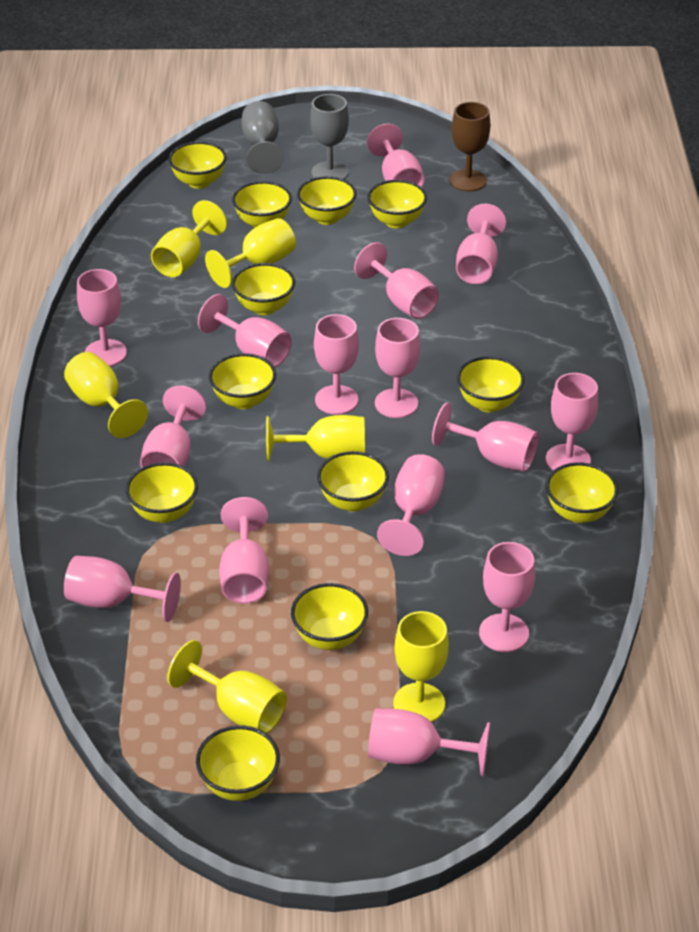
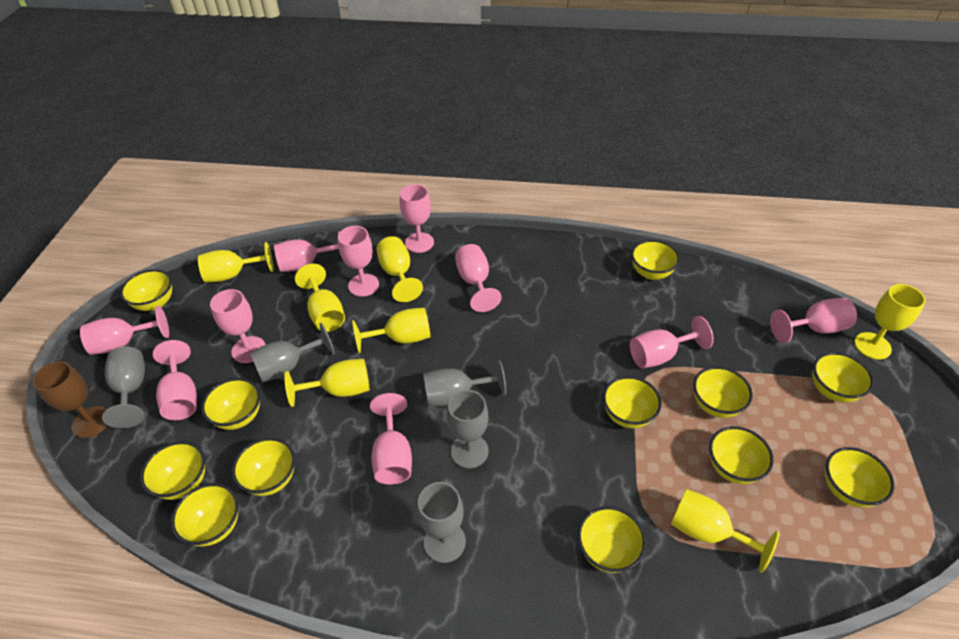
grey goblet: [241,101,284,174] [310,94,349,179] = 2 -> [102,347,145,428] [250,323,335,382] [417,482,466,563] [423,360,506,407] [447,390,489,468] = 5
pink goblet: [64,556,181,622] [77,269,127,366] [140,386,206,468] [198,294,292,368] [219,497,269,604] [314,314,359,415] [354,242,439,319] [367,124,425,187] [368,709,490,776] [375,318,420,418] [377,454,445,556] [432,403,539,472] [456,204,506,284] [479,542,535,652] [546,373,598,470] = 15 -> [80,306,169,355] [153,340,197,420] [210,289,266,363] [274,231,340,272] [338,226,379,297] [370,393,412,485] [400,184,434,253] [455,244,502,312] [630,316,714,368] [770,298,857,343] = 10
yellow goblet: [64,352,148,438] [151,200,227,277] [167,640,287,734] [205,218,296,288] [266,415,365,462] [393,611,449,722] = 6 -> [198,242,274,283] [284,359,370,407] [295,264,345,332] [352,308,431,353] [376,236,423,302] [671,489,779,573] [854,284,926,360] = 7

